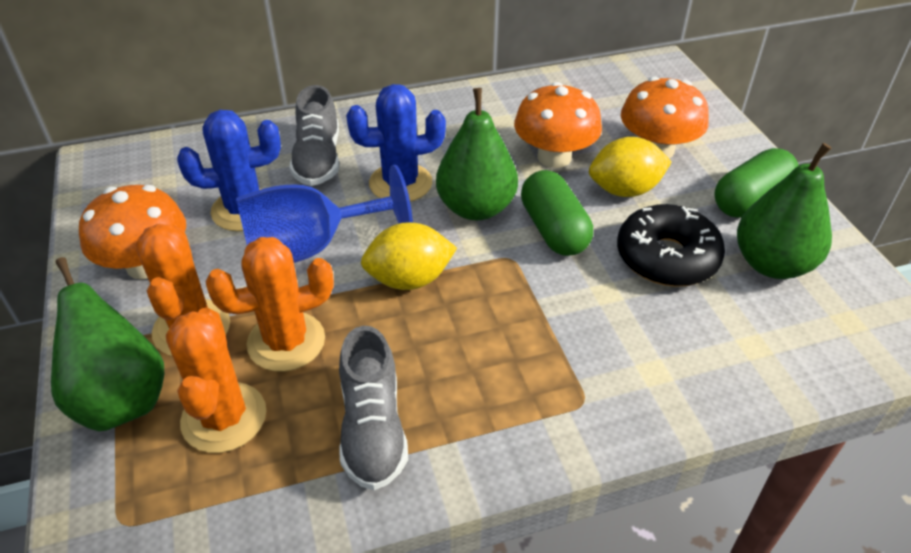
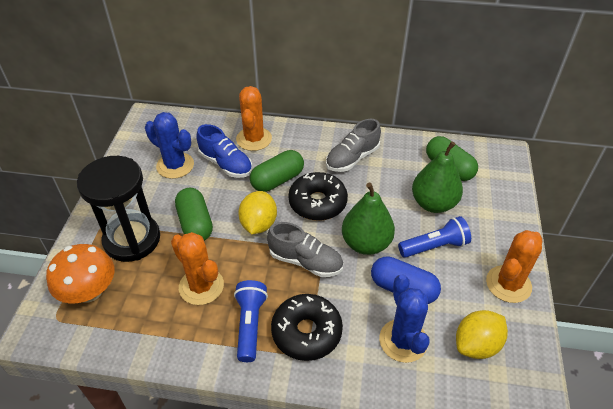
black donut: [617,204,725,287] = 1 -> [271,294,343,361] [288,172,348,221] = 2
black hourglass: none = 0 -> [77,156,160,262] = 1
blue capsule: none = 0 -> [371,256,441,304] = 1
blue flashlight: none = 0 -> [234,280,268,362] [398,216,471,258] = 2
blue goblet: [236,165,413,263] = 1 -> none = 0
blue shoe: none = 0 -> [196,124,252,178] = 1
green capsule: [521,170,593,256] [714,148,799,218] = 2 -> [175,188,213,241] [250,150,304,192] [426,136,478,181] = 3
green pear: [51,257,164,431] [436,88,518,220] [737,143,832,279] = 3 -> [342,183,395,255] [412,141,463,213] = 2
orange mushroom: [79,185,186,280] [514,82,602,168] [621,76,709,158] = 3 -> [46,244,115,303] = 1

